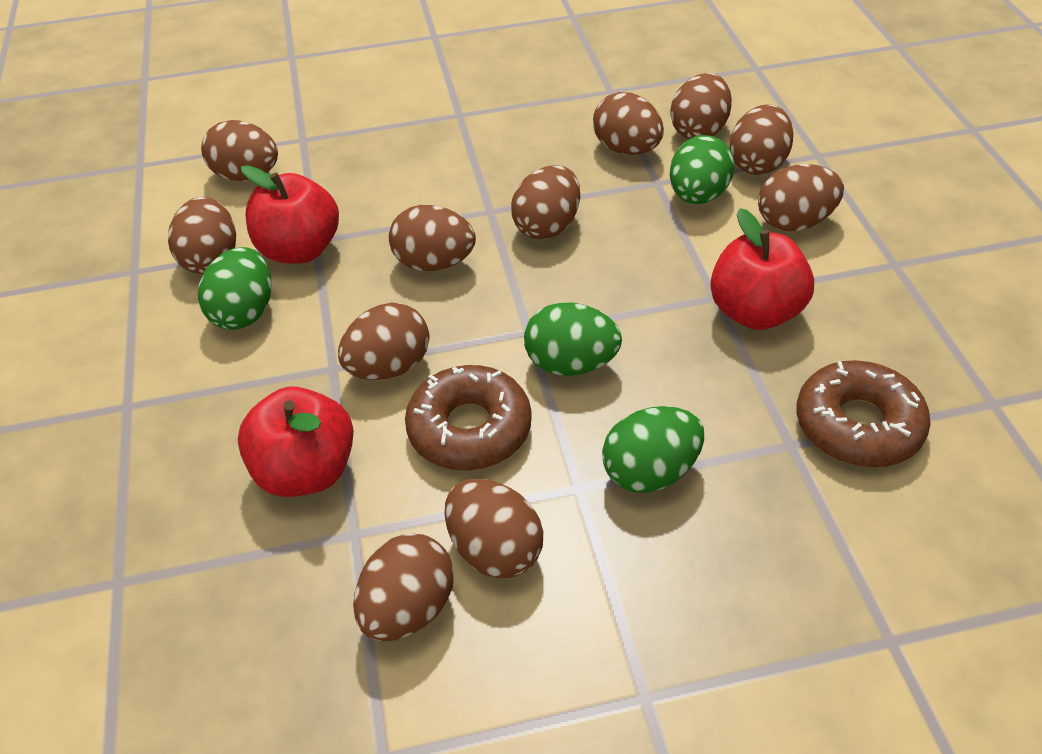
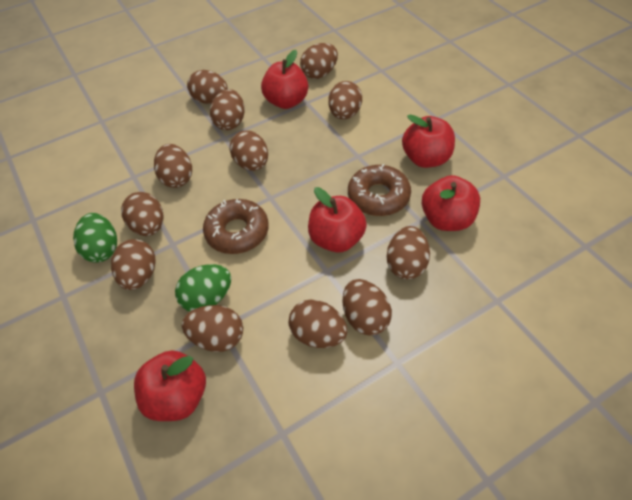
brown egg: [168,197,236,274] [201,120,278,181] [338,303,429,380] [353,533,454,641] [389,205,476,271] [445,478,543,578] [511,165,580,239] [593,92,664,155] [670,73,732,139] [730,104,794,175] [758,164,844,231] = 11 -> [111,239,156,290] [121,192,163,236] [154,144,192,188] [182,305,243,352] [187,70,228,104] [210,89,245,130] [229,131,268,171] [289,299,348,348] [300,43,338,79] [328,81,362,120] [342,279,392,336] [387,226,430,279] = 12
green egg: [198,247,271,330] [524,302,622,376] [602,406,704,493] [670,135,734,204] = 4 -> [73,213,117,263] [175,264,231,311] = 2
red apple: [238,386,354,497] [241,165,339,264] [710,208,814,330] = 3 -> [134,350,206,421] [261,50,308,109] [308,187,367,253] [402,115,455,168] [422,175,480,231] = 5

